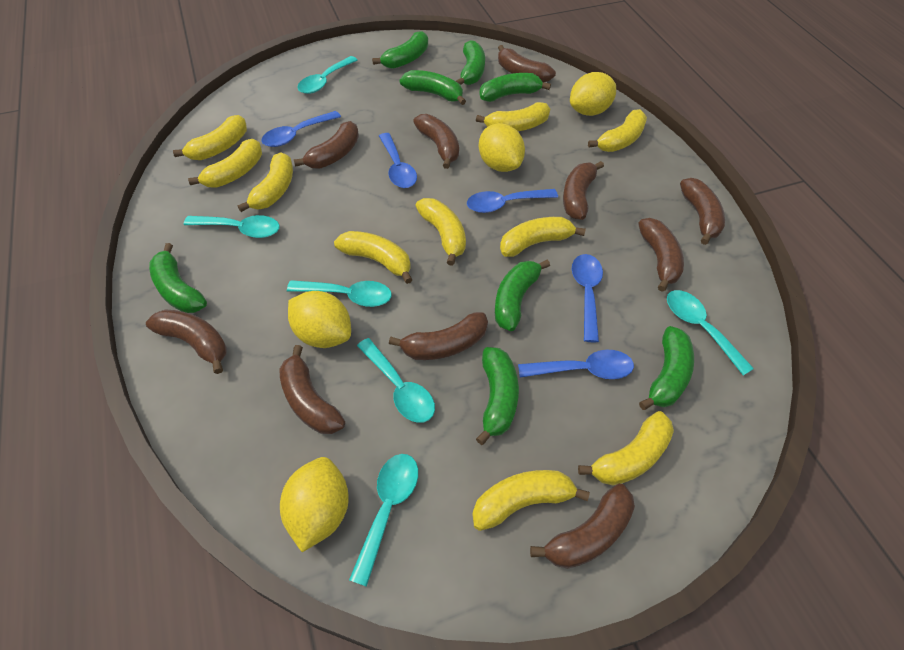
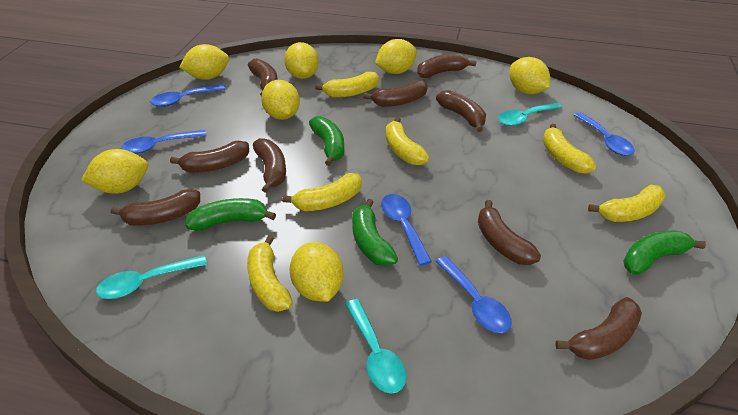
brown banana: [146,309,227,374] [279,345,345,434] [294,121,359,169] [389,312,488,360] [413,114,459,169] [498,45,556,82] [530,484,635,569] [563,161,604,220] [638,218,684,292] [680,178,725,245] = 10 -> [111,189,200,226] [170,141,249,172] [248,58,278,96] [253,138,286,193] [363,80,428,107] [417,53,476,78] [436,90,486,132] [478,200,541,265] [555,297,642,360] = 9
green banana: [149,243,207,313] [372,31,428,69] [399,70,466,105] [456,40,485,85] [476,347,519,445] [479,73,551,102] [495,260,550,331] [639,326,694,410] = 8 -> [185,198,276,231] [309,116,344,166] [352,199,398,266] [623,230,706,275] = 4
turquoise spoon: [184,215,280,238] [287,280,392,307] [297,56,357,94] [349,454,418,587] [357,338,435,423] [667,290,754,376] = 6 -> [96,255,207,299] [345,299,406,394] [498,102,562,126] = 3
yellow banana: [173,115,247,160] [188,139,262,188] [238,152,293,212] [334,231,413,284] [415,198,466,266] [473,470,590,531] [476,102,550,131] [500,217,586,257] [578,411,674,485] [588,109,647,152] = 10 -> [247,235,293,312] [282,173,362,211] [315,72,379,98] [386,117,429,165] [543,124,596,174] [588,185,666,222] = 6
yellow lemon: [280,457,349,552] [288,291,351,348] [479,123,525,172] [570,72,616,116] = 4 -> [81,149,148,194] [179,44,229,80] [261,80,300,120] [284,42,319,79] [290,242,343,302] [375,39,417,74] [510,57,550,94] = 7

